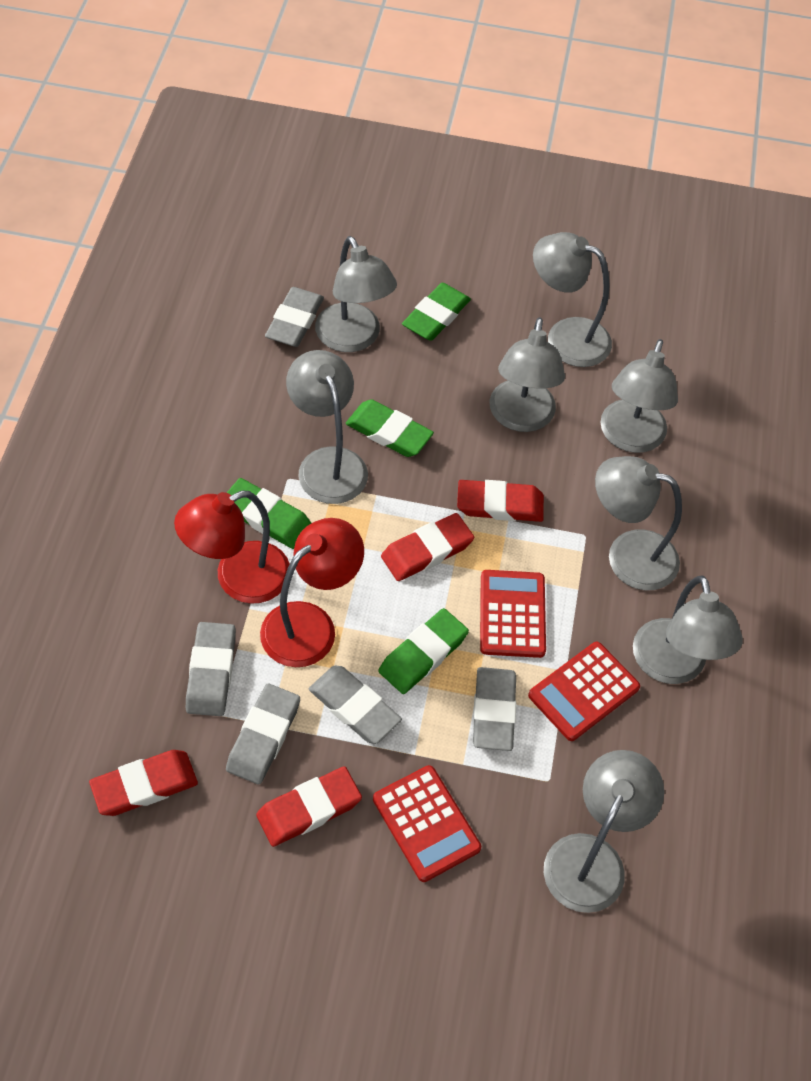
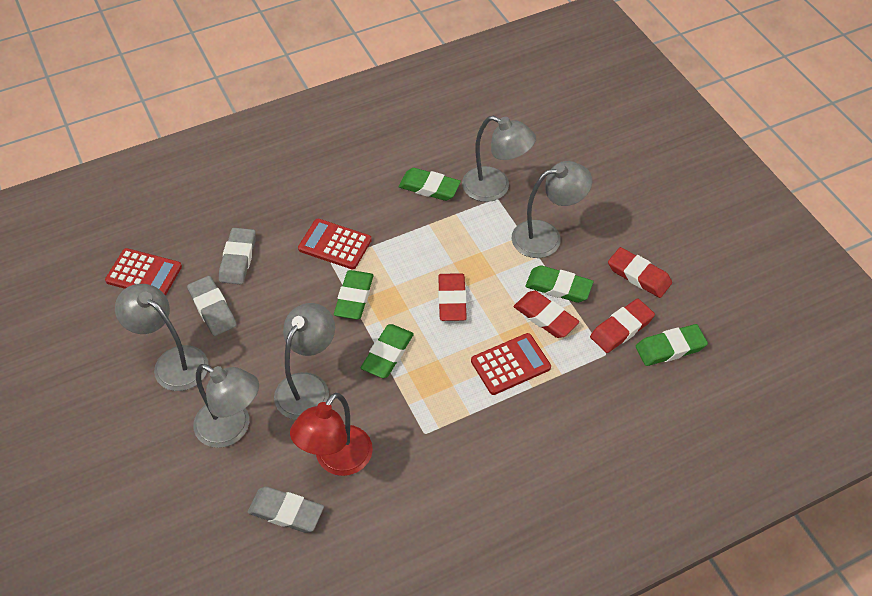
green eraser: [227,478,311,549] [346,399,434,457] [378,608,469,694] [402,283,471,341] = 4 -> [334,270,374,320] [361,324,414,378] [399,168,461,201] [525,265,593,303] [636,324,708,366] = 5
grey eraser: [186,622,236,716] [226,683,300,784] [265,287,324,347] [309,666,402,744] [473,667,516,751] = 5 -> [187,276,237,336] [219,228,256,284] [247,486,324,533] = 3
grey lamp: [286,350,368,504] [315,236,397,352] [490,317,565,432] [533,232,612,367] [544,750,664,913] [595,456,682,590] [600,339,678,453] [633,576,743,684] = 8 -> [115,284,209,391] [193,364,259,448] [274,303,335,420] [462,116,536,202] [512,161,592,258] = 5
red lamp: [174,491,290,604] [260,518,364,667] = 2 -> [290,393,373,476] = 1

